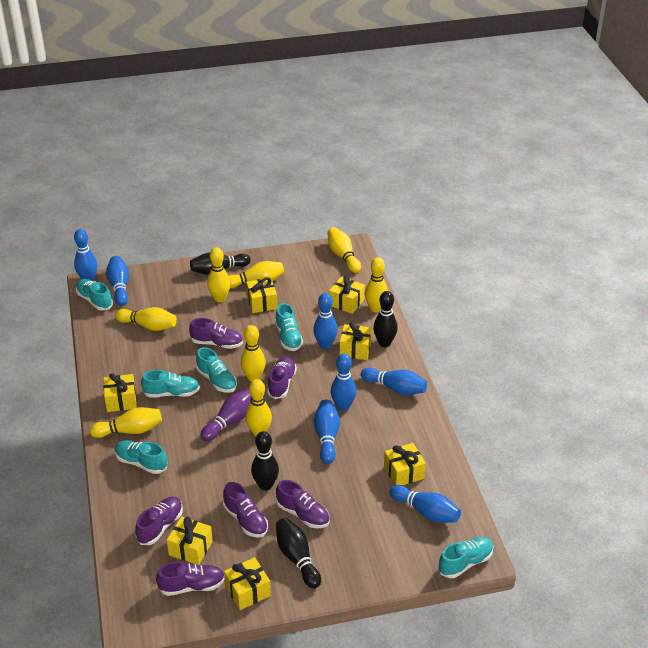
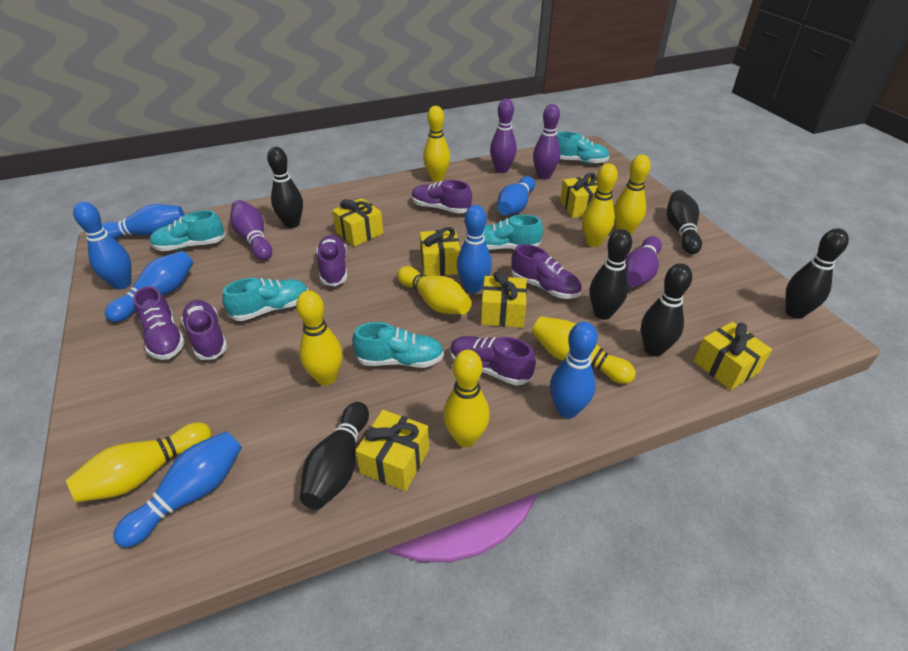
black bowling pin: [190,252,251,275] [251,431,279,491] [276,518,321,589] [373,291,398,347] = 4 -> [267,147,303,228] [300,402,369,510] [590,229,632,320] [641,263,692,357] [667,190,702,254] [785,228,849,319] = 6
purple bowling pin: [200,389,251,441] = 1 -> [230,200,272,261] [490,99,517,173] [533,104,560,180] [625,236,662,287] = 4
turquoise shoe: [76,279,113,311] [115,440,167,474] [141,370,200,398] [196,347,237,393] [275,303,303,351] [438,537,494,578] = 6 -> [150,210,225,251] [222,278,308,321] [352,322,444,368] [483,215,543,250] [557,132,610,164] = 5
yellow gift: [103,373,137,412] [167,517,213,565] [224,557,271,610] [246,277,277,313] [329,276,365,314] [340,322,372,360] [384,443,426,485] = 7 -> [332,198,383,247] [356,410,429,491] [420,227,460,276] [481,271,527,328] [560,173,597,218] [694,322,772,390] = 6

